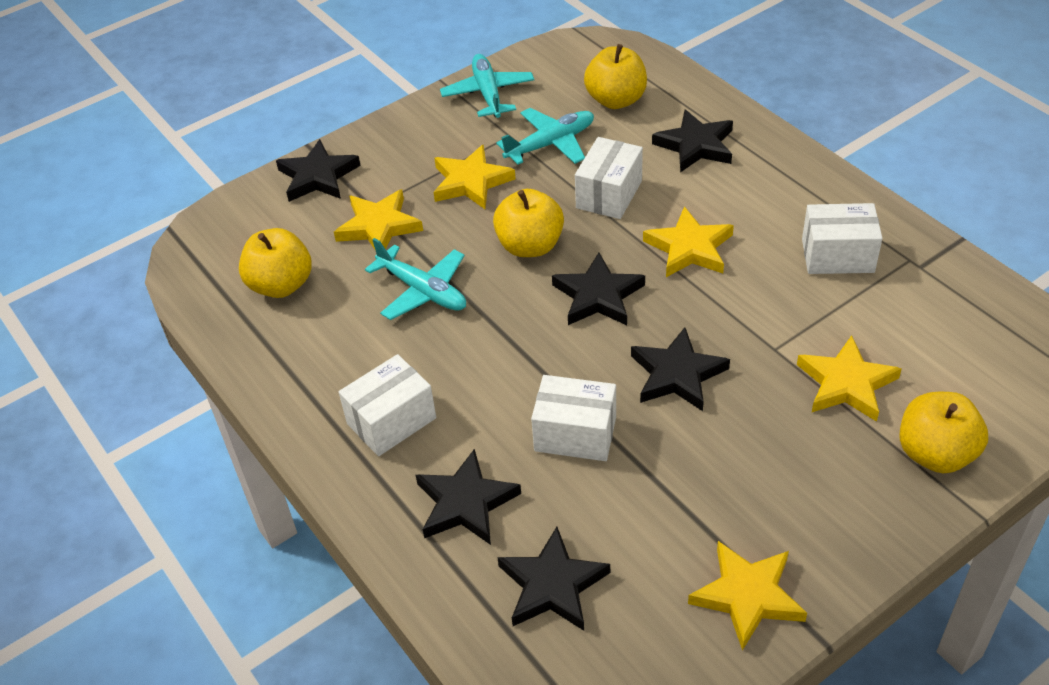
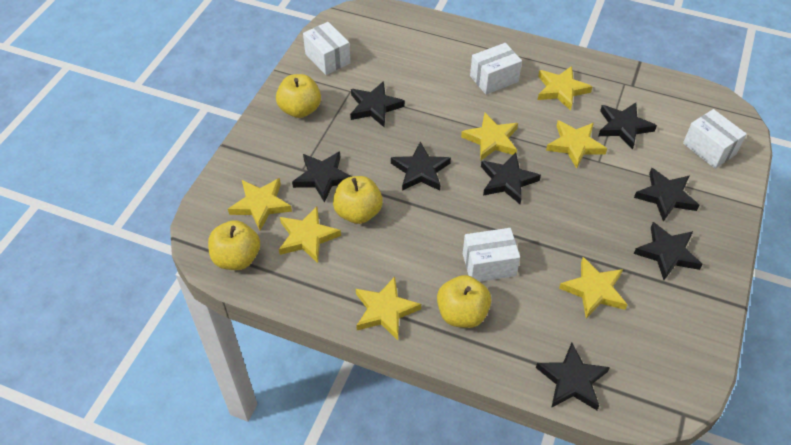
black star: [276,139,361,202] [416,449,521,545] [497,527,610,631] [552,253,645,325] [631,327,730,411] [652,110,733,172] = 6 -> [292,151,352,203] [350,81,405,127] [391,142,451,191] [481,153,541,204] [536,342,610,410] [599,103,657,150] [634,168,700,221] [634,222,703,280] = 8
turquoise plane: [365,238,466,320] [440,54,534,118] [496,108,594,164] = 3 -> none = 0
yellow star: [334,189,423,251] [434,145,516,209] [643,206,734,277] [688,541,807,651] [797,335,902,422] = 5 -> [228,178,292,231] [279,207,341,263] [356,277,421,340] [461,113,518,160] [538,66,592,111] [546,120,607,169] [559,257,628,318] = 7

